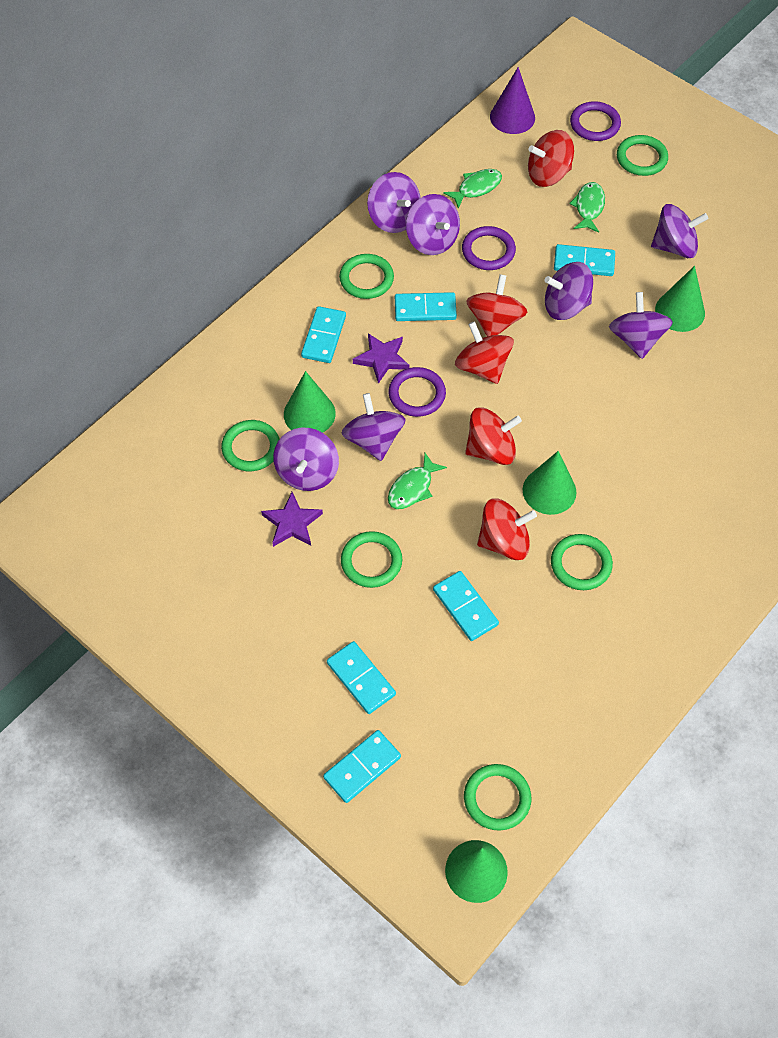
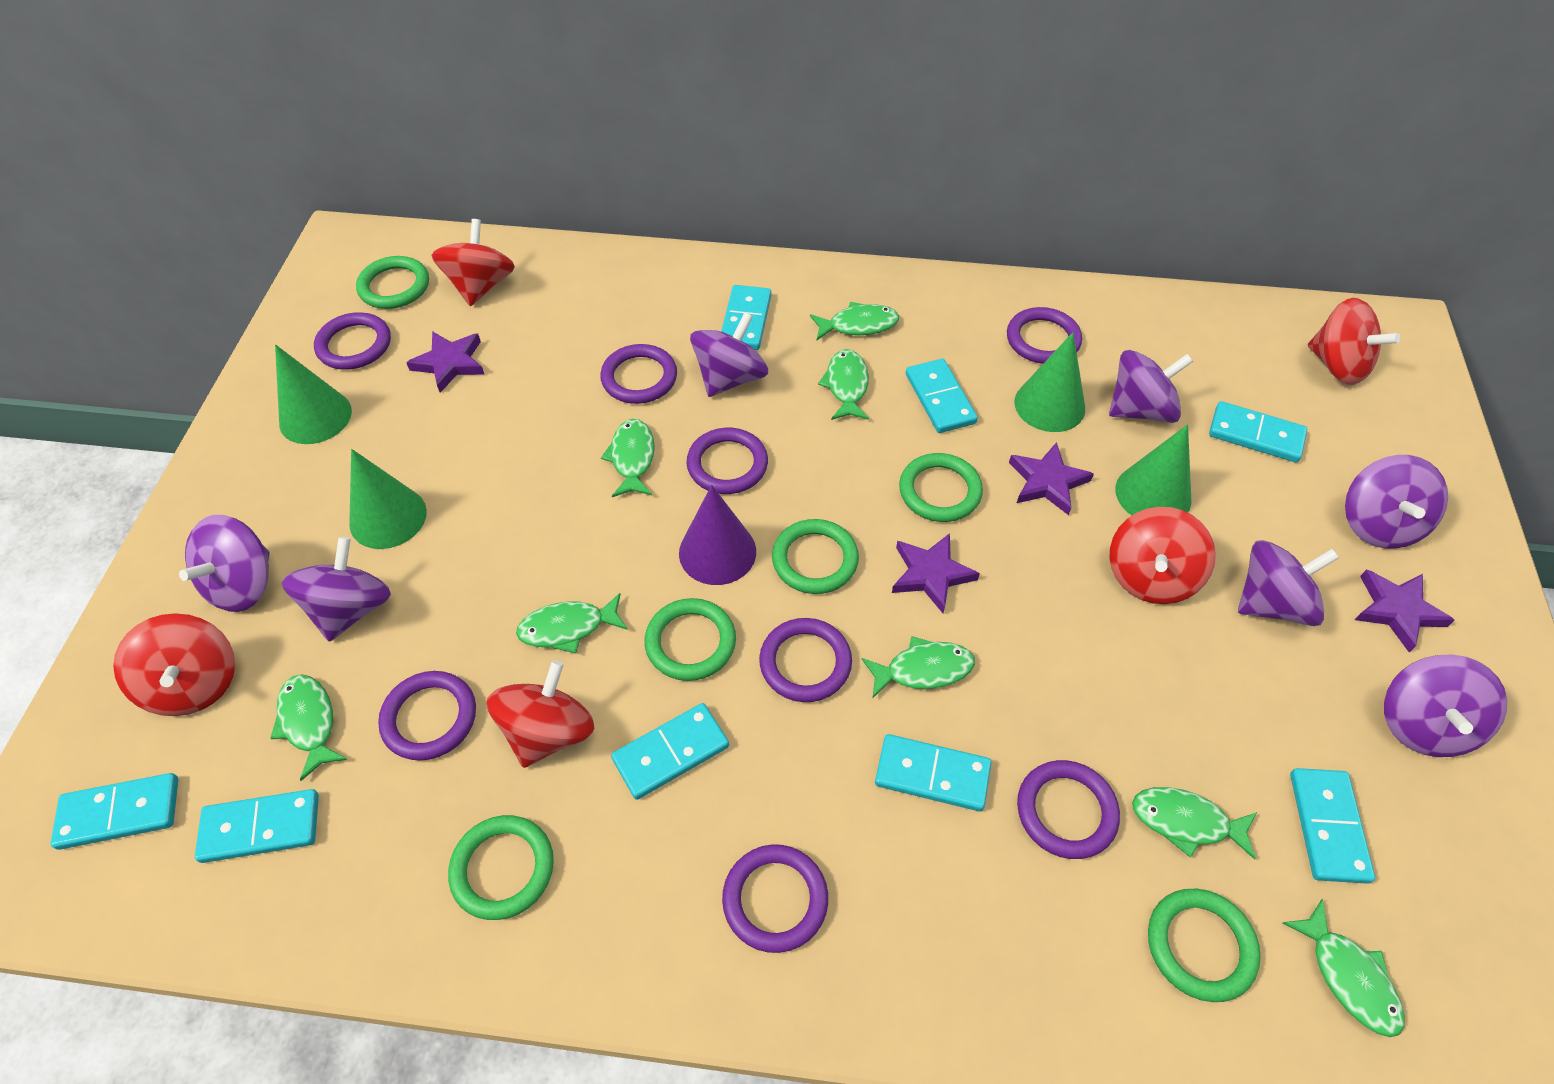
green fish: [388,453,447,509] [443,169,502,209] [569,182,605,233] = 3 -> [270,674,348,781] [516,593,628,653] [601,419,655,497] [810,302,899,340] [818,349,869,420] [862,636,975,699] [1132,787,1257,860] [1283,899,1405,1037] = 8
purple ring: [389,367,446,417] [462,226,516,270] [570,101,621,141] = 3 -> [314,312,391,370] [378,671,476,761] [600,344,677,404] [687,428,768,494] [722,844,828,953] [759,618,852,702] [1007,307,1082,364] [1017,760,1120,859] = 8
purple star: [261,492,323,547] [353,333,409,384] = 2 -> [406,331,485,393] [892,533,980,613] [1009,442,1094,515] [1355,569,1454,652] = 4
turquoise domino: [301,306,346,363] [323,730,401,803] [327,641,396,714] [395,292,457,321] [433,571,499,641] [554,244,615,276] = 6 -> [51,773,178,850] [195,789,319,863] [611,703,729,800] [721,285,771,350] [875,734,992,811] [906,359,978,433] [1209,401,1307,463] [1290,768,1375,884] = 8

